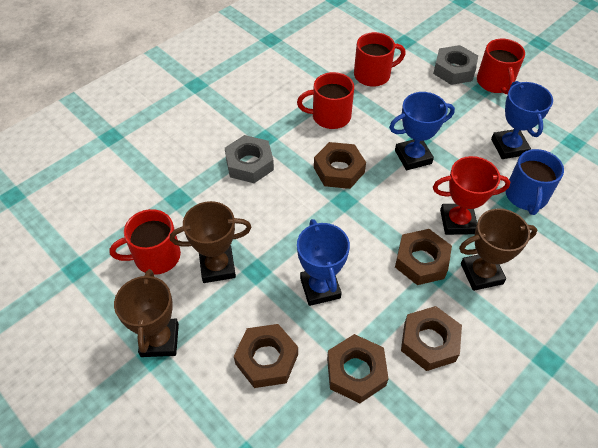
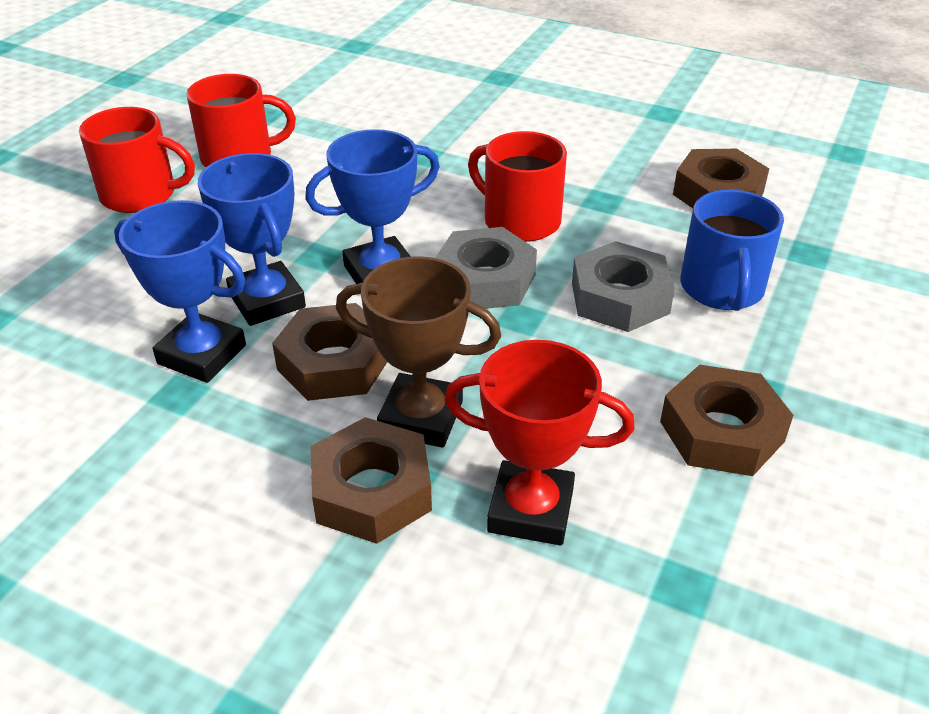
brown nut: [234,324,298,388] [314,142,366,189] [327,334,389,403] [395,229,452,285] [401,306,462,371] = 5 -> [272,303,387,401] [310,417,432,544] [660,365,793,476] [673,149,769,208] = 4
brown trophy: [114,269,179,357] [170,201,252,283] [459,208,537,291] = 3 -> [336,256,501,448] = 1
red mug: [110,209,181,275] [297,72,354,129] [354,32,406,87] [477,39,525,94] = 4 -> [79,107,195,213] [186,74,296,167] [468,131,567,242] = 3

